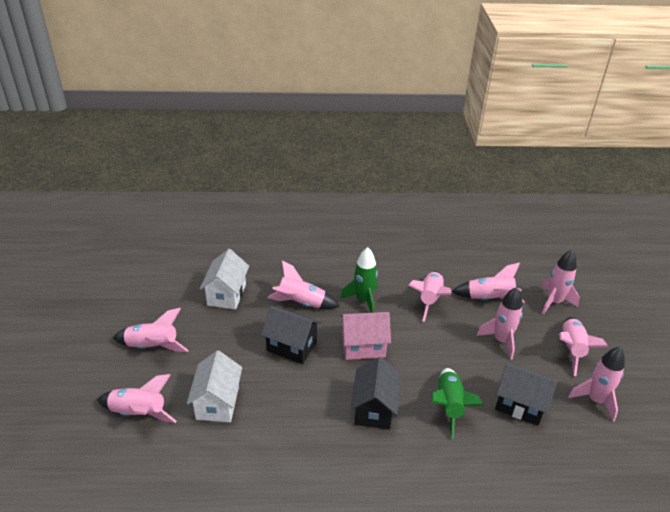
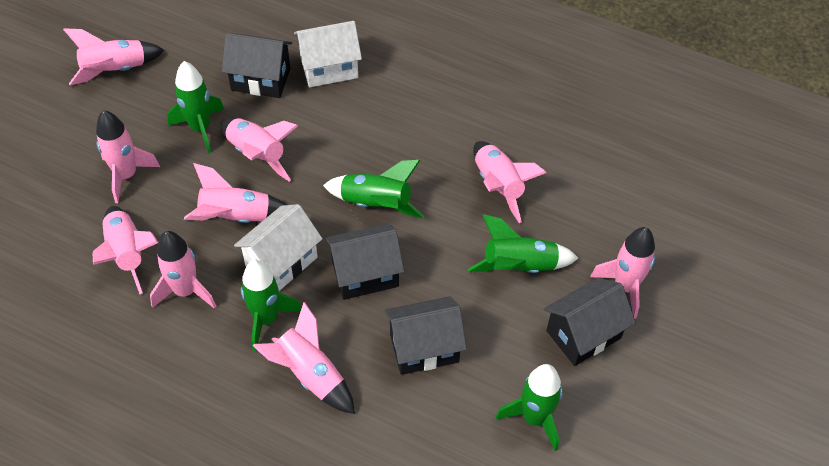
black house: [261,306,321,364] [350,357,401,430] [495,363,557,425] = 3 -> [222,33,292,98] [325,223,404,300] [385,296,467,375] [544,278,636,366] = 4
green rocket: [340,247,378,313] [432,368,484,439] = 2 -> [167,61,224,153] [240,260,302,351] [323,160,424,218] [468,214,578,273] [496,364,562,451] = 5
pink house: [340,312,391,360] = 1 -> none = 0

